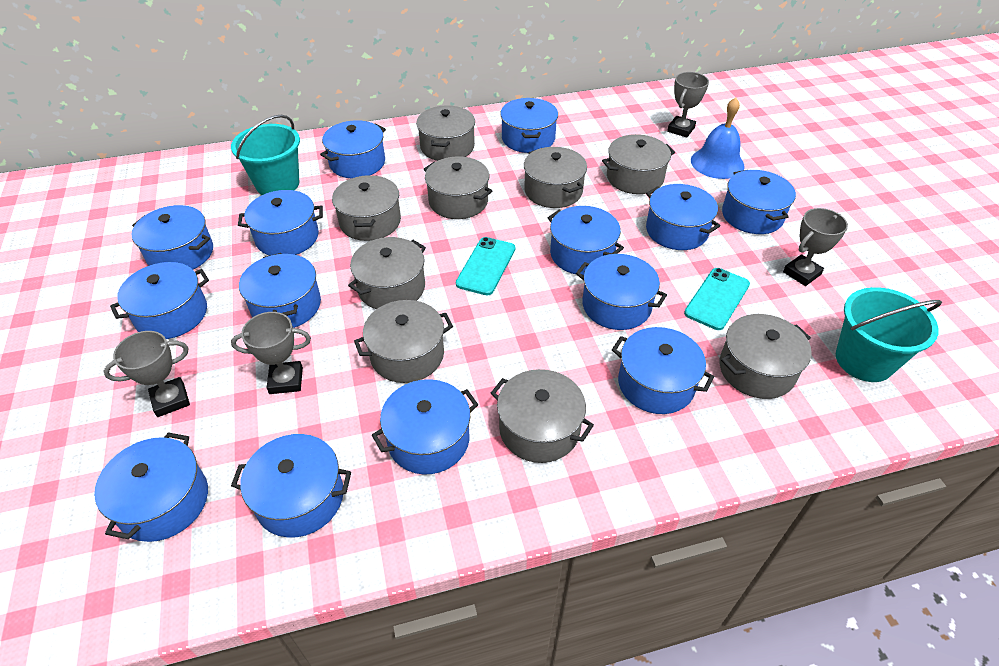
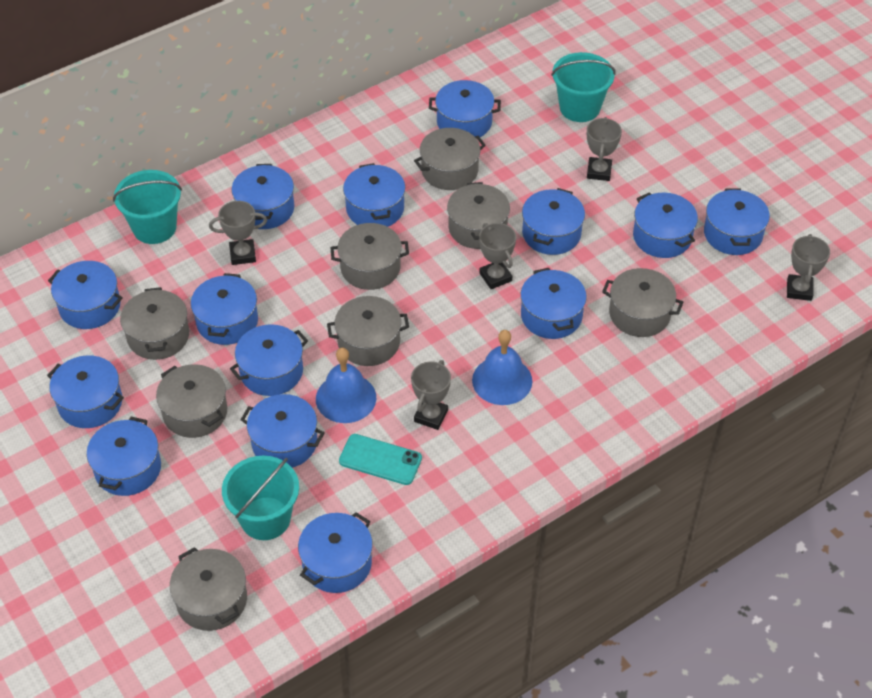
blue bell: [691,97,745,179] = 1 -> [316,348,376,423] [472,330,532,405] = 2
grey pot: [332,175,401,241] [348,237,426,309] [354,300,453,383] [416,105,475,161] [424,157,492,219] [491,369,594,463] [524,147,587,208] [602,134,675,194] [720,314,812,399] = 9 -> [120,287,189,360] [156,364,227,438] [170,547,247,631] [327,296,409,366] [330,223,409,290] [414,128,486,190] [447,182,510,249] [602,268,683,337] = 8
grey trophy: [103,331,190,417] [231,312,311,394] [667,72,709,138] [783,208,848,286] = 4 -> [209,201,267,265] [411,360,451,430] [479,223,516,289] [587,117,622,181] [787,234,830,301] = 5
turquoise bucket: [231,115,300,195] [836,287,942,382] = 2 -> [113,170,182,244] [222,456,299,540] [551,52,615,122] = 3
turquoise phone: [456,237,515,295] [684,268,750,330] = 2 -> [339,434,422,485] = 1

